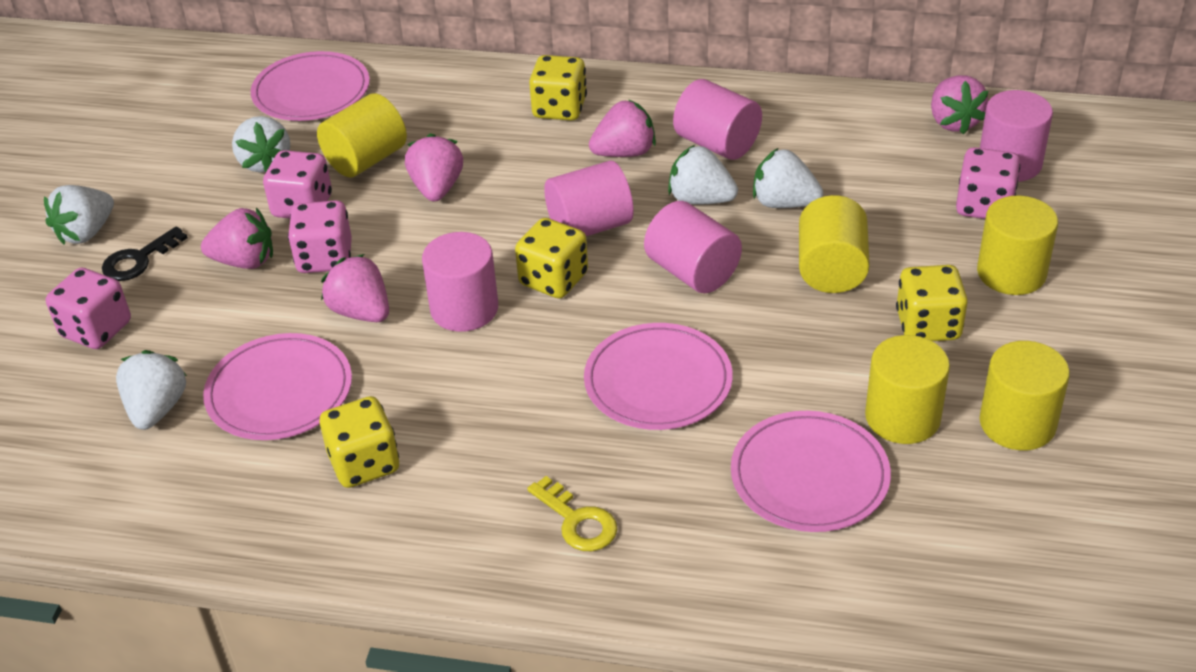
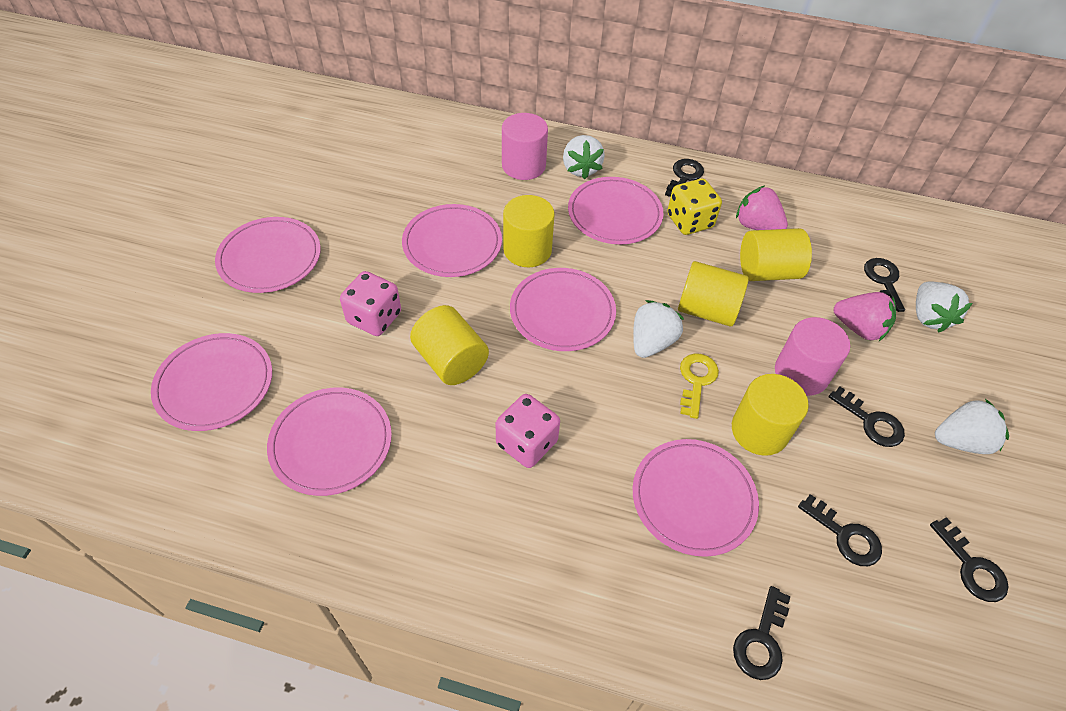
black key: [102,227,188,281] = 1 -> [665,159,704,197] [733,586,791,680] [798,494,882,566] [829,387,905,447] [864,258,905,312] [930,517,1008,602] = 6
pink cylinder: [422,232,498,332] [544,160,634,236] [644,201,742,293] [673,79,762,160] [980,90,1053,182] = 5 -> [502,113,548,180] [775,317,850,396] = 2
pink dice: [46,268,131,349] [263,150,332,218] [288,200,352,273] [956,147,1020,219] = 4 -> [340,271,401,336] [496,394,560,468] = 2
pink plate: [203,333,352,440] [251,51,370,121] [584,323,733,430] [731,411,891,532] = 4 -> [151,333,272,431] [215,217,321,293] [267,388,392,496] [402,204,502,277] [510,268,616,351] [568,177,663,244] [633,439,759,557] = 7
pink strawberry: [201,208,273,269] [321,254,389,322] [405,133,463,201] [589,99,656,157] [931,75,988,134] = 5 -> [736,186,788,230] [834,292,896,341] = 2
white strawberry: [44,185,114,244] [116,350,187,430] [232,116,290,173] [668,145,738,204] [753,148,823,208] = 5 -> [563,135,605,180] [633,300,684,358] [916,281,972,333] [935,399,1009,454] = 4
yellow dice: [320,396,399,488] [515,218,588,298] [529,55,587,121] [896,265,968,341] = 4 -> [667,179,722,235] = 1

